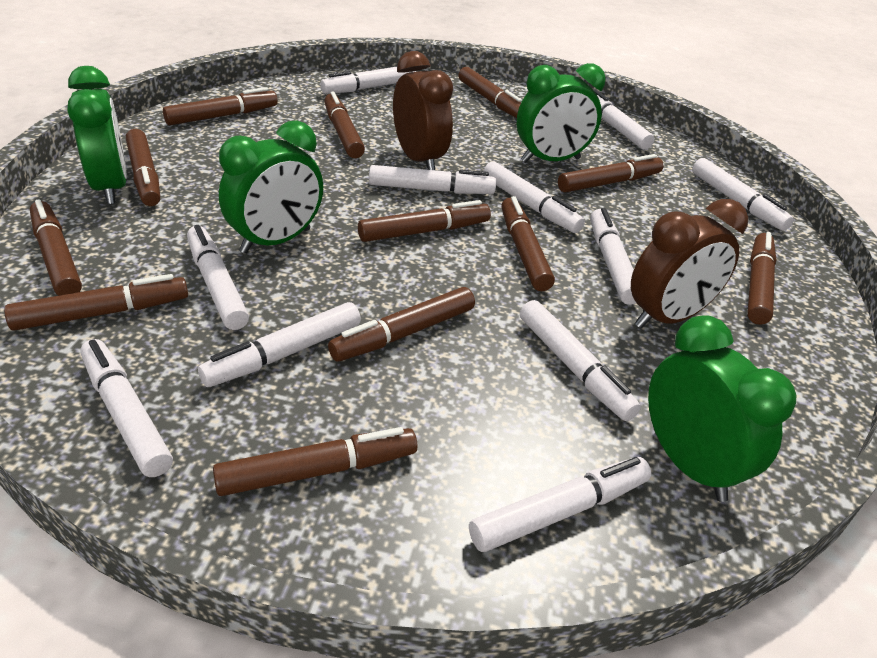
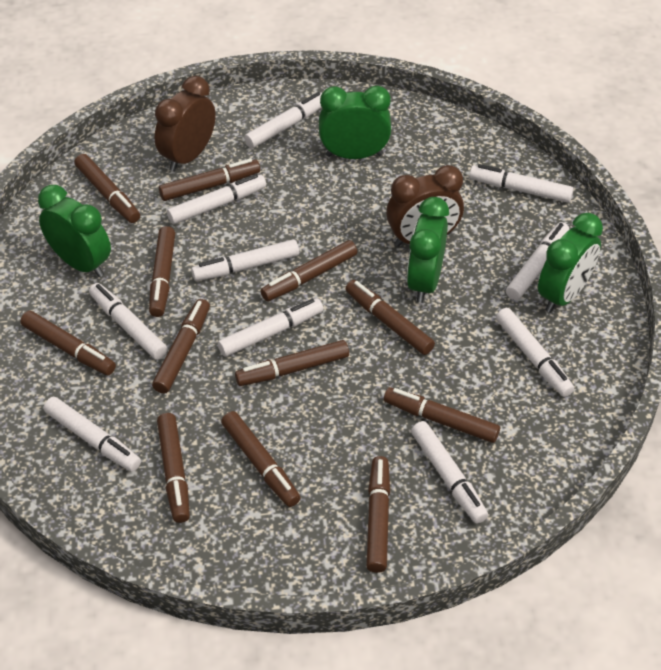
white marker: [80,339,173,477] [187,225,249,330] [198,302,361,387] [320,67,416,94] [369,165,496,194] [469,457,651,552] [484,161,585,233] [520,300,641,421] [590,208,636,305] [593,89,655,150] [692,158,794,231] = 11 -> [44,397,141,472] [89,283,168,360] [167,174,266,224] [191,239,299,281] [218,298,323,357] [244,92,322,148] [411,421,488,523] [469,164,574,203] [496,308,574,397] [506,222,569,300] = 10

